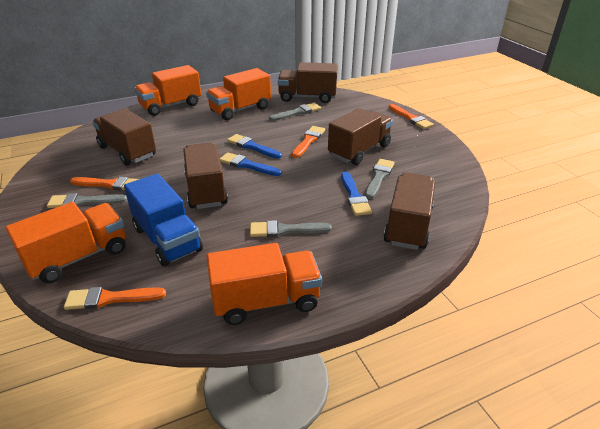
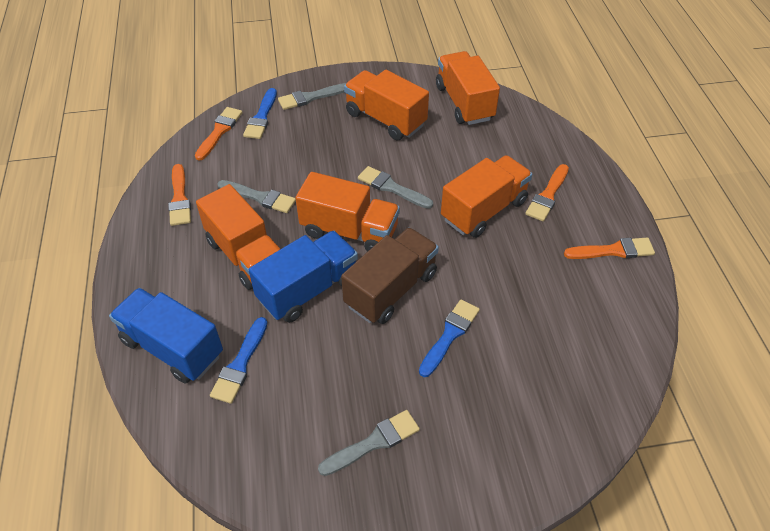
blue truck: [124,173,203,266] = 1 -> [109,288,223,384] [249,231,358,323] = 2
brown truck: [92,109,156,166] [183,143,228,209] [278,62,338,103] [328,108,393,165] [384,172,435,250] = 5 -> [341,228,439,324] = 1
orange truck: [5,202,126,283] [134,65,201,116] [206,68,271,120] [206,243,322,325] = 4 -> [196,184,280,290] [296,172,400,252] [344,70,429,140] [436,51,500,125] [441,155,532,238] = 5

